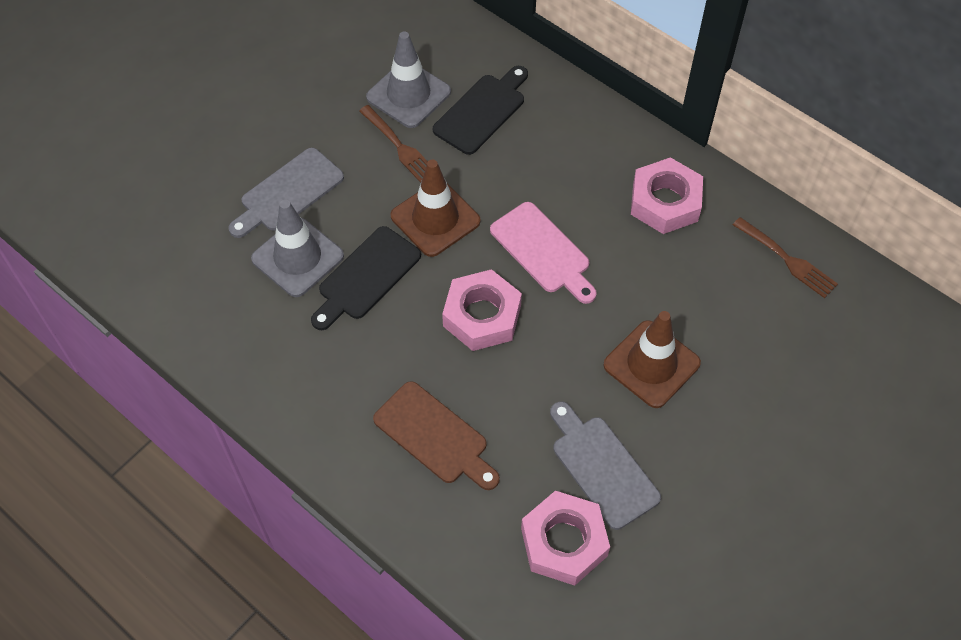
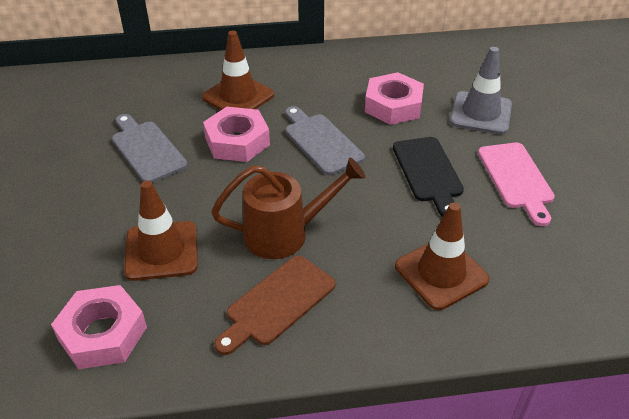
black cutting board: [311,226,421,330] [433,66,528,155] = 2 -> [393,137,464,217] = 1
brown fork: [359,105,428,183] [733,217,838,298] = 2 -> none = 0
brown traffic cone: [390,159,481,257] [603,311,701,408] = 2 -> [124,181,198,281] [202,31,274,110] [395,203,490,310] = 3
brown watering can: none = 0 -> [211,158,366,259] = 1
grey traffic cone: [251,200,344,297] [366,31,451,128] = 2 -> [450,47,512,134] = 1

